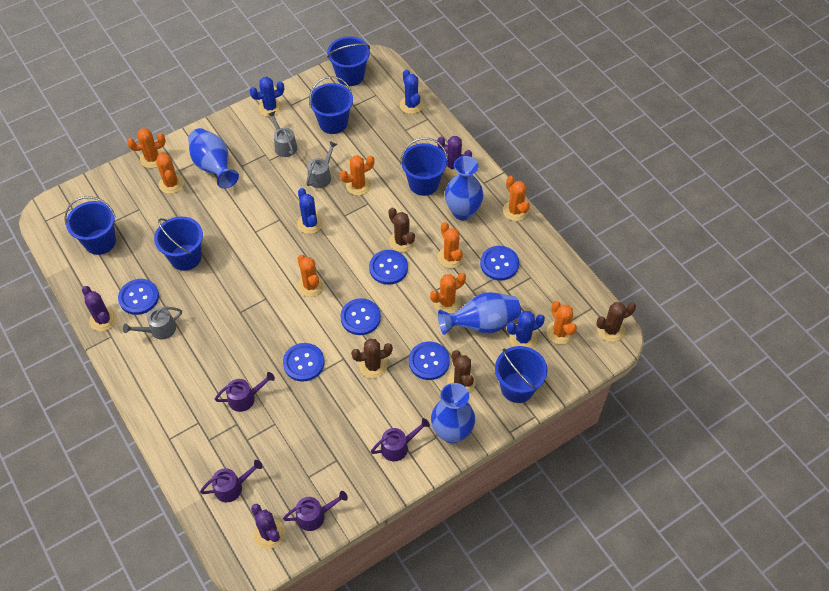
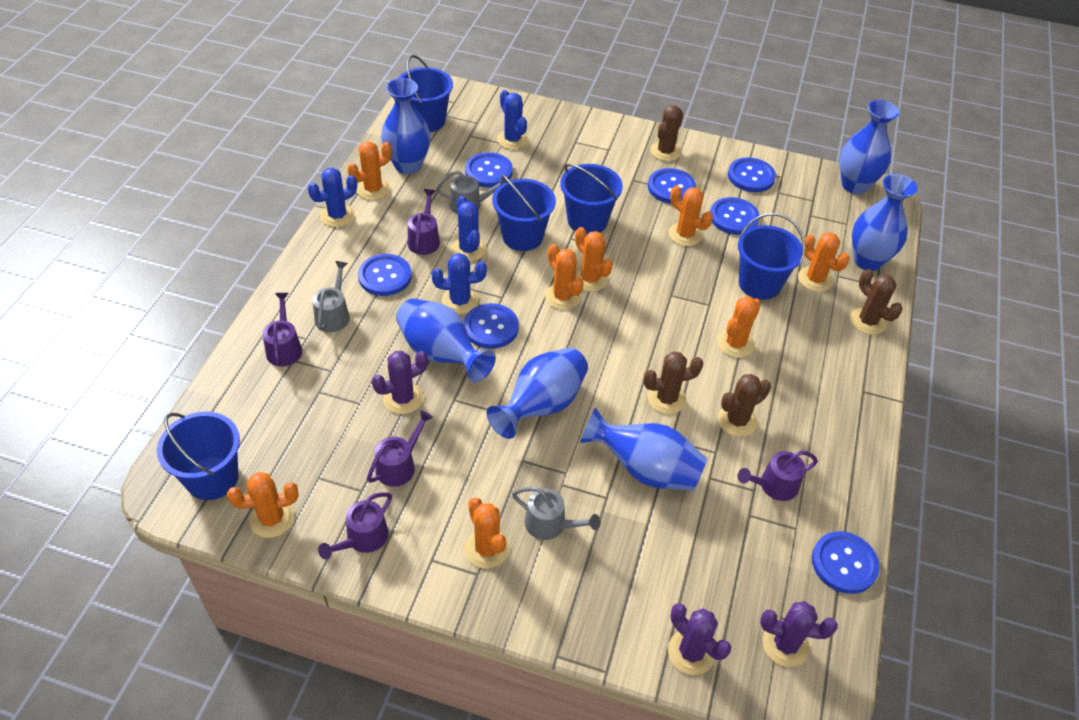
blue bucket: [64,196,116,255] [154,217,203,271] [309,76,353,134] [327,36,370,86] [401,138,448,196] [495,346,547,403] = 6 -> [157,412,240,500] [399,55,453,132] [492,174,556,251] [560,164,623,235] [738,213,805,300] = 5
blue button: [118,279,159,315] [283,343,324,382] [340,298,381,335] [369,250,408,285] [409,342,450,380] [480,246,519,281] = 6 -> [358,254,412,296] [464,303,519,349] [465,152,513,187] [648,168,696,204] [710,197,760,235] [728,157,776,192] [812,531,880,594] = 7
blue vase: [188,128,239,189] [431,383,475,444] [438,292,521,335] [445,156,484,220] = 4 -> [381,78,431,174] [396,299,496,382] [487,347,588,439] [580,407,707,491] [840,100,900,194] [852,174,917,271] = 6
purple watering can: [200,460,263,502] [215,372,275,412] [283,491,348,531] [371,418,430,462] = 4 -> [263,293,302,367] [318,492,392,559] [367,410,433,487] [408,189,440,255] [737,451,818,501] = 5

